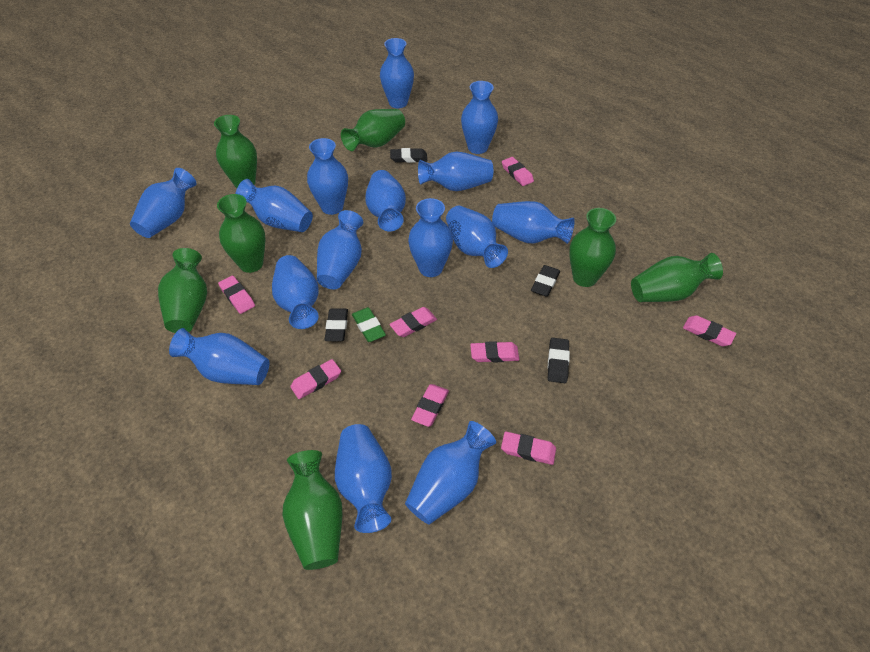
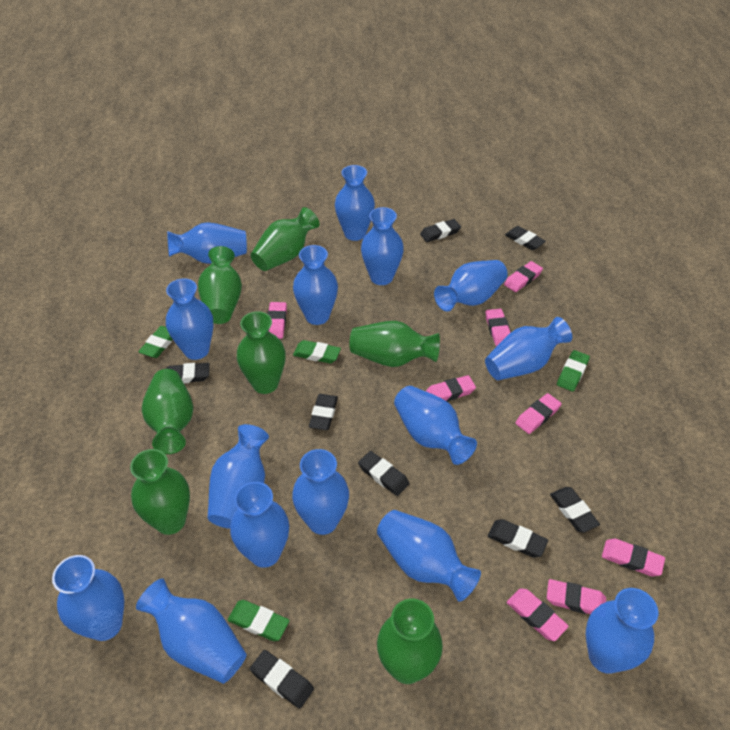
black eraser: [325,308,348,341] [390,148,427,163] [531,265,560,297] [548,338,570,383] = 4 -> [166,363,210,384] [250,650,314,709] [309,394,338,430] [358,451,410,496] [420,219,461,242] [488,519,548,558] [505,226,546,250] [550,487,600,533] = 8
green eraser: [352,307,386,342] = 1 -> [138,326,173,358] [228,600,290,641] [293,340,341,363] [557,350,590,391] = 4

